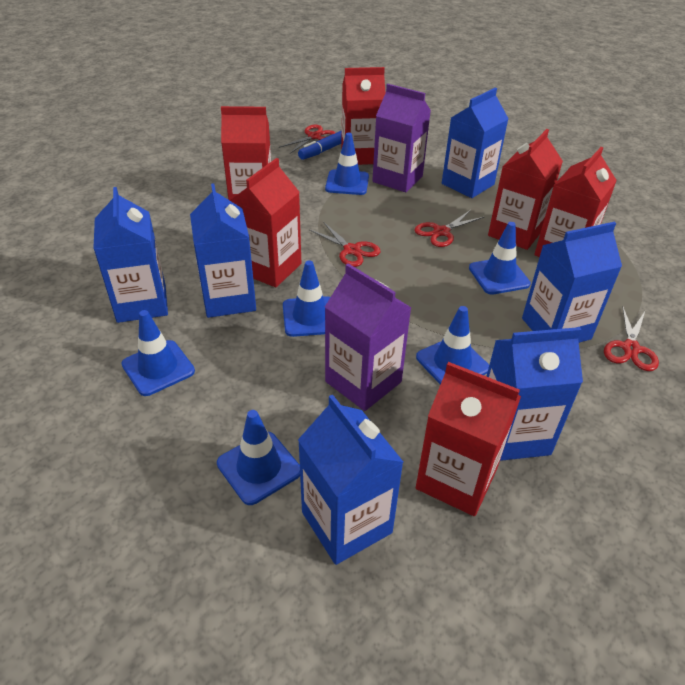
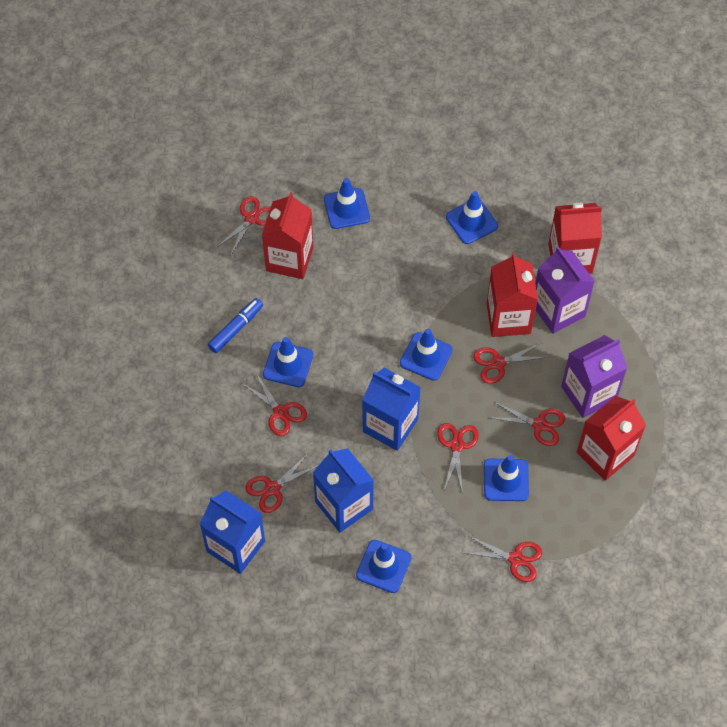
blue carton: [93,187,168,323] [190,183,256,318] [298,394,403,565] [442,88,509,198] [486,327,583,461] [522,222,622,343] = 6 -> [200,490,265,574] [313,448,374,533] [362,368,421,451] = 3
red carton: [221,106,271,200] [230,158,301,287] [341,67,386,165] [416,362,521,516] [488,129,563,250] [534,147,617,257] = 6 -> [262,192,313,279] [487,253,538,337] [548,203,602,274] [577,396,646,481] = 4
red scissors: [279,124,336,153] [309,222,381,267] [414,210,484,247] [604,306,659,371] = 4 -> [217,196,271,255] [242,373,307,436] [245,453,318,513] [437,423,479,490] [465,536,542,582] [473,343,547,384] [492,402,565,446] = 7

